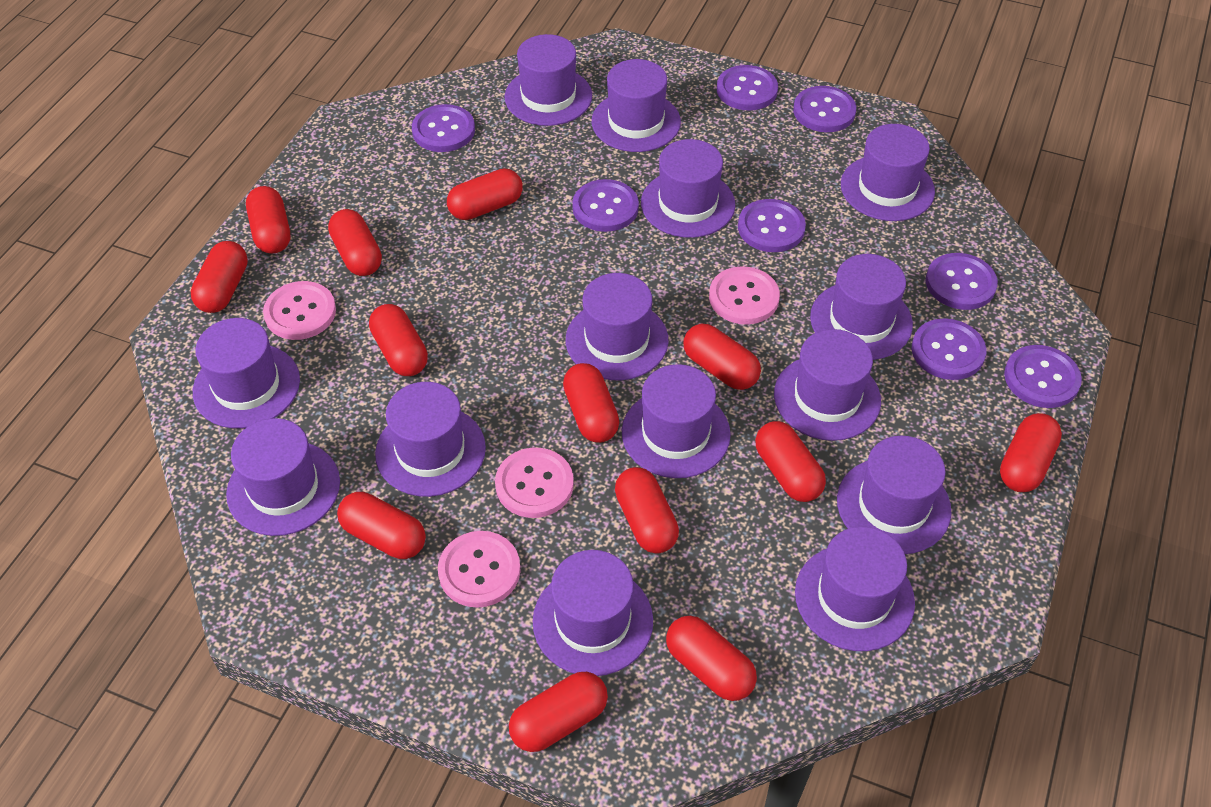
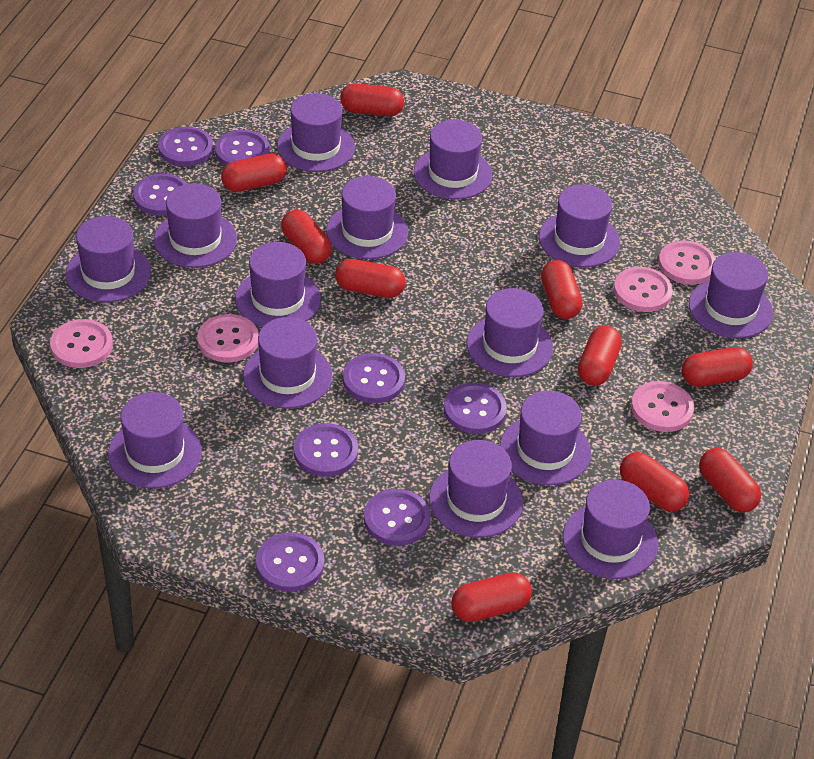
pink button: [263,281,336,340] [438,531,521,608] [495,448,574,518] [709,266,780,324] = 4 -> [50,319,113,368] [197,314,259,362] [614,267,673,312] [631,381,694,432] [658,240,716,285] = 5
red capsule: [191,241,248,313] [246,186,290,254] [328,209,382,276] [337,492,426,559] [369,304,428,376] [447,168,523,220] [509,672,608,752] [563,363,619,443] [615,467,679,554] [666,616,757,701] [683,324,761,390] [755,421,826,502] [1000,413,1062,492] = 13 -> [221,153,287,192] [281,210,332,264] [335,259,406,298] [340,83,404,116] [451,572,532,622] [541,260,583,319] [578,325,622,386] [620,452,689,512] [681,347,753,387] [699,448,761,512] = 10

